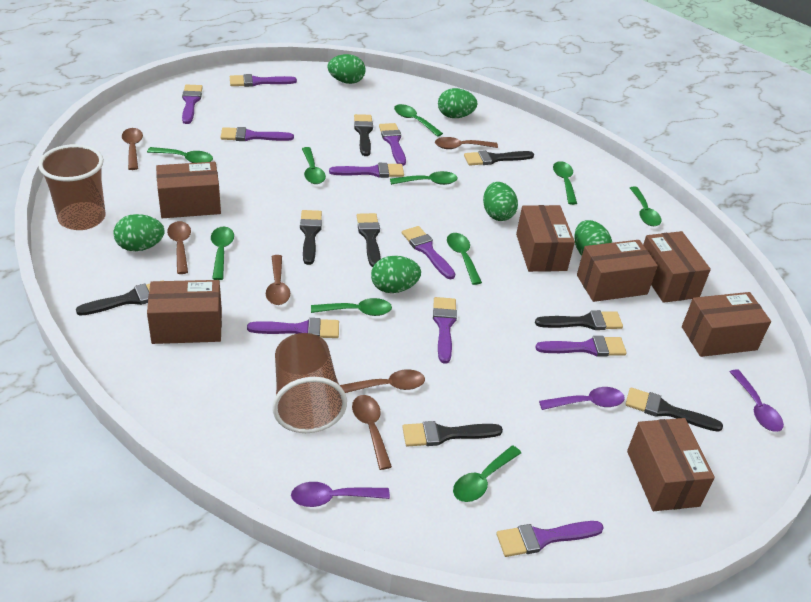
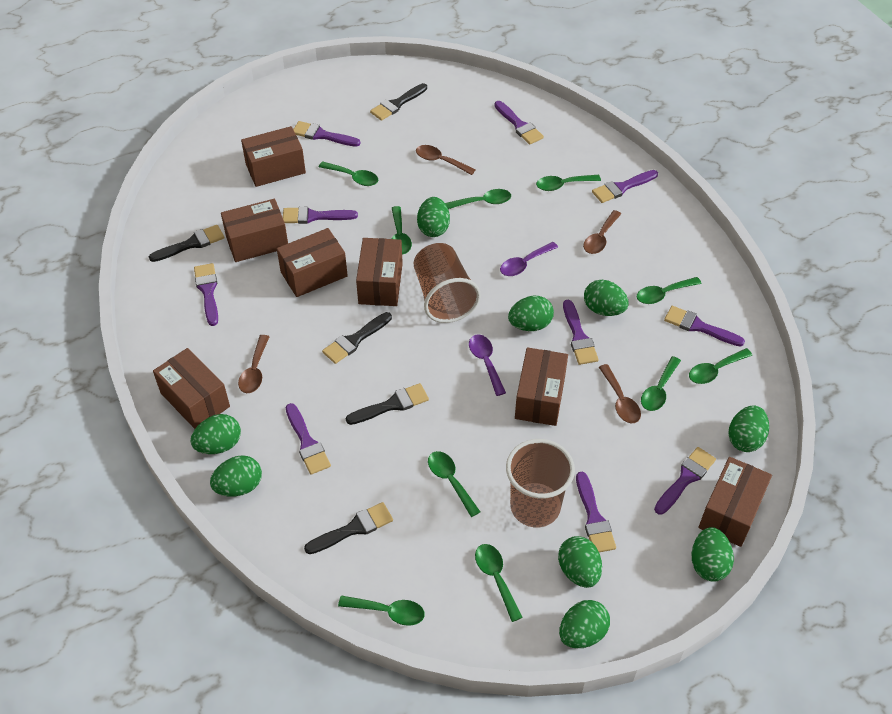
black brush: [76,280,163,316] [300,210,322,265] [354,114,373,156] [357,213,381,267] [402,421,503,447] [464,150,534,165] [535,310,623,330] [625,387,723,432] = 8 -> [149,225,225,262] [304,502,393,554] [322,312,392,364] [346,383,429,425] [370,83,427,121] = 5
brown spoon: [122,128,143,170] [167,221,191,274] [266,255,290,305] [339,369,425,393] [352,395,392,470] [435,137,498,149] = 6 -> [238,335,270,393] [416,145,475,175] [583,210,621,254] [599,364,641,423] = 4
green egg: [113,214,164,251] [327,54,365,84] [371,256,421,293] [438,88,477,118] [483,182,518,221] [574,220,612,255] = 6 -> [190,414,241,454] [210,455,262,497] [417,197,450,237] [508,296,554,331] [558,536,602,588] [559,600,610,648] [584,280,629,316] [691,527,734,582] [728,405,769,452] = 9
purple spoon: [291,482,390,507] [539,387,625,410] [730,369,784,432] = 3 -> [469,334,506,396] [500,242,558,276] = 2

